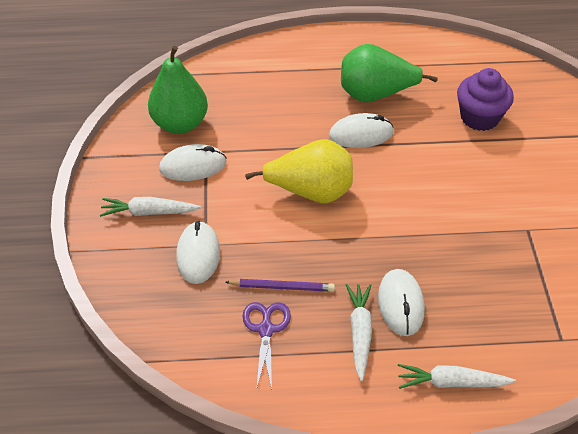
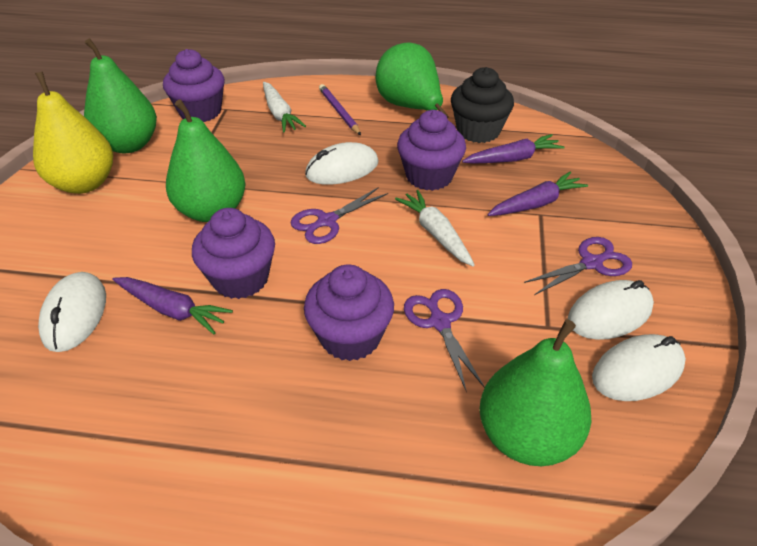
black cupcake: none = 0 -> [451,67,514,143] = 1
green pear: [148,46,208,134] [341,44,438,102] = 2 -> [84,38,157,153] [166,99,246,222] [375,43,449,118] [479,319,591,466] = 4
purple carrot: none = 0 -> [113,277,233,334] [462,134,565,164] [487,171,588,216] = 3
purple cupcake: [457,68,514,131] = 1 -> [163,49,225,122] [192,208,275,299] [304,264,394,361] [397,110,466,191] = 4
purple scissors: [242,302,291,390] = 1 -> [290,187,388,244] [404,289,485,392] [524,237,632,295] = 3
white carrot: [100,197,201,217] [346,284,372,381] [398,364,516,389] = 3 -> [263,82,306,133] [395,190,475,267] = 2

